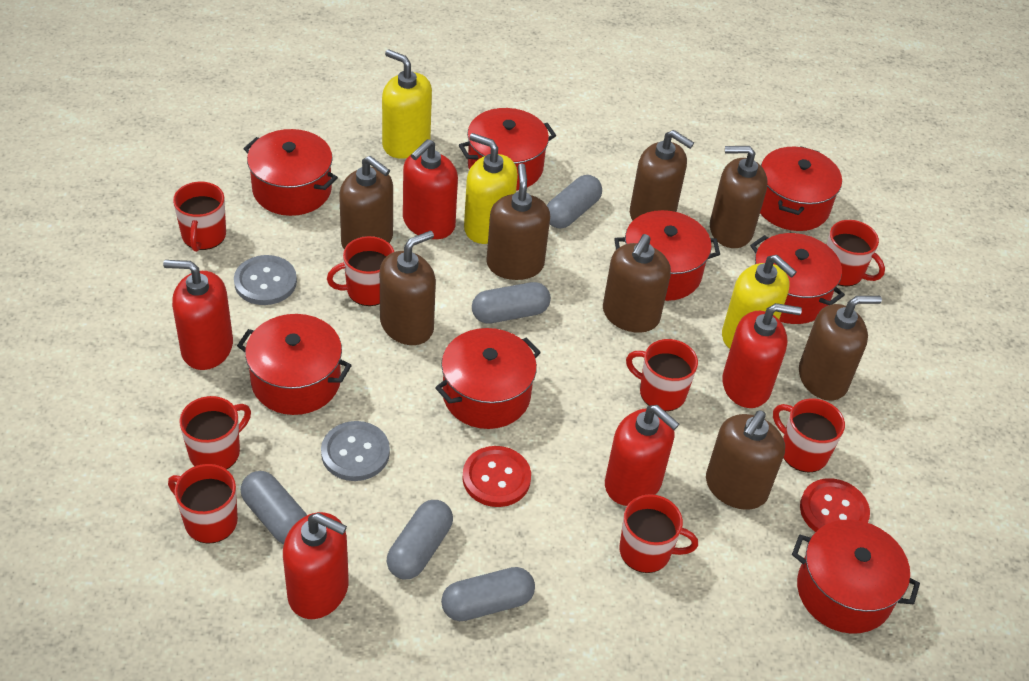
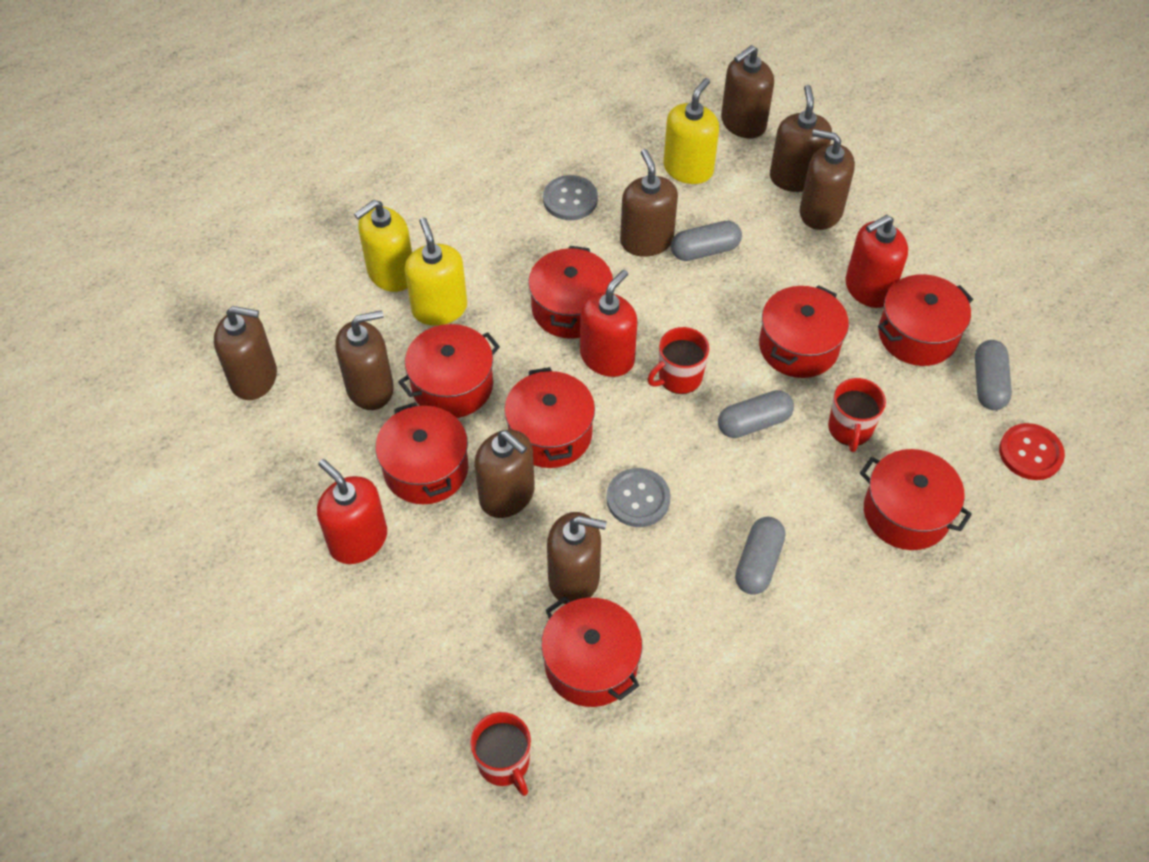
grey capsule: [241,471,307,544] [387,500,453,580] [441,567,535,621] [472,282,551,324] [547,175,602,229] = 5 -> [671,221,742,261] [718,390,794,438] [735,517,785,595] [975,340,1012,410] = 4
red button: [462,446,531,507] [800,478,870,532] = 2 -> [999,423,1065,480] = 1
red mug: [168,464,238,544] [173,182,226,252] [179,396,251,470] [327,236,394,306] [619,494,698,573] [626,339,698,411] [773,398,845,473] [827,220,885,286] = 8 -> [470,712,531,796] [648,327,709,394] [828,378,886,452] = 3
red soap dispenser: [163,260,233,370] [283,512,349,619] [403,139,458,239] [605,405,679,506] [722,303,802,408] = 5 -> [317,459,387,564] [580,270,637,377] [845,215,908,308] = 3

